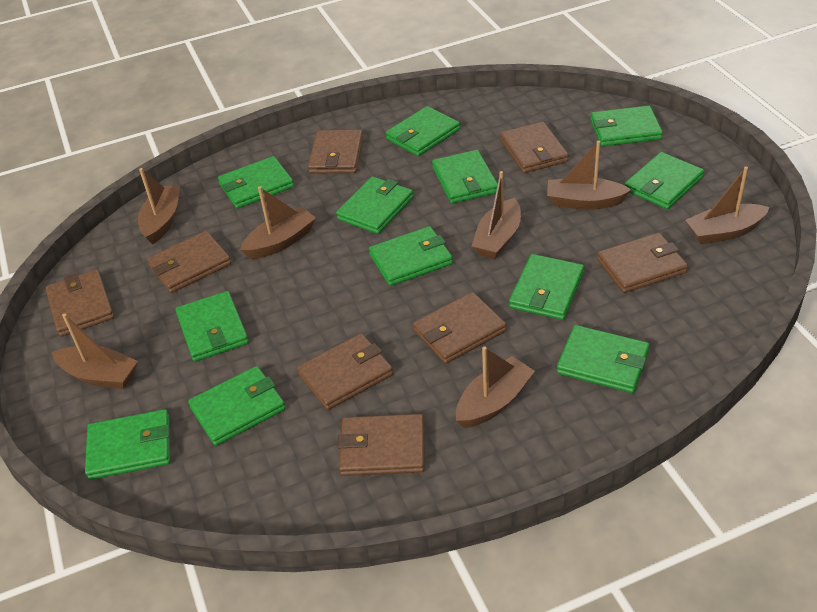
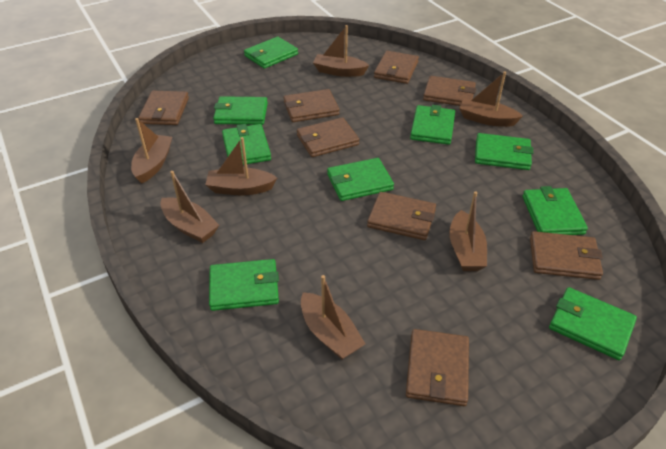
green wallet: [85,409,170,480] [175,291,249,362] [188,366,286,446] [218,156,294,209] [336,177,413,234] [369,226,453,286] [386,106,460,156] [432,150,498,204] [509,254,584,320] [557,325,649,393] [590,106,663,146] [625,152,704,209] = 12 -> [209,259,279,311] [213,96,268,125] [222,124,271,165] [244,36,298,69] [327,158,394,201] [410,105,455,145] [475,133,533,170] [522,186,588,235] [549,287,637,360] = 9

